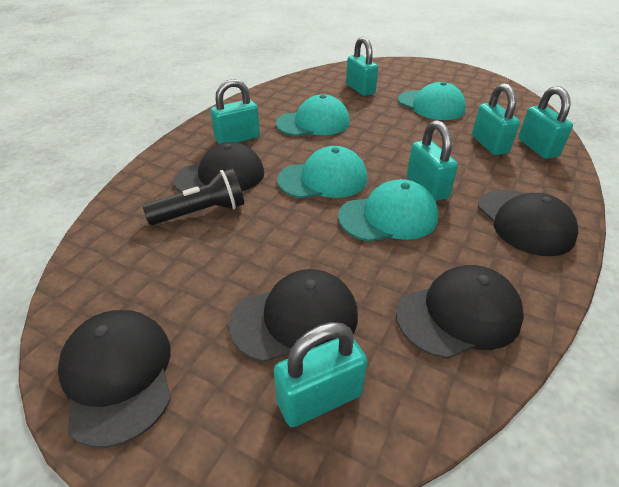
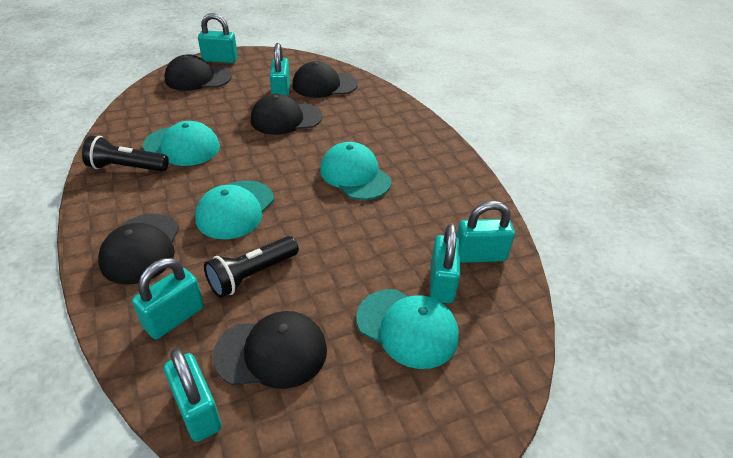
black flashlight: [143,169,244,225] = 1 -> [82,136,168,172] [204,236,299,298] = 2

